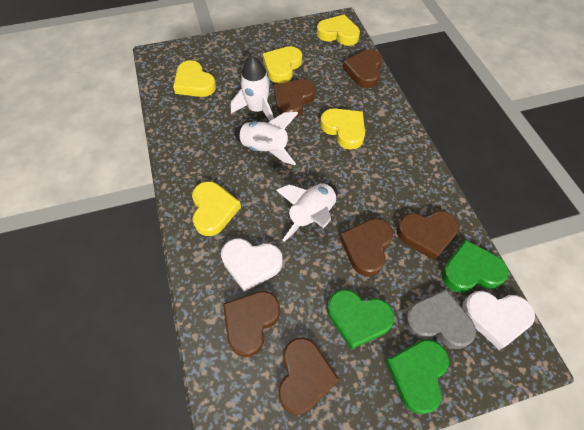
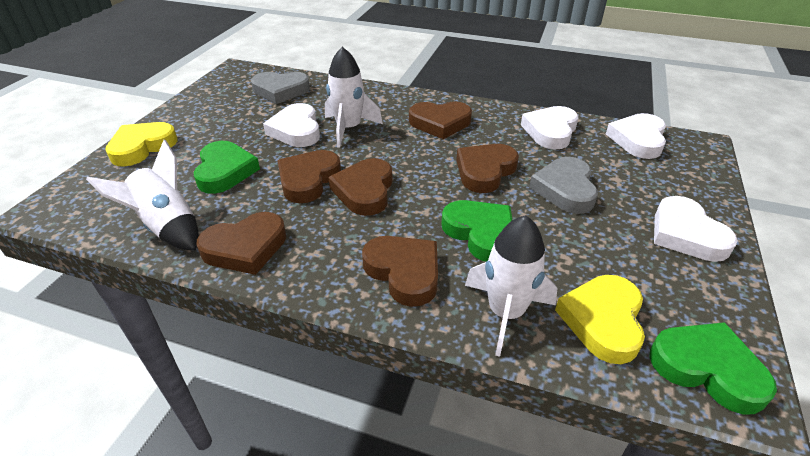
grey heart: [404,289,476,349] = 1 -> [251,71,310,104] [529,157,598,214] = 2
white heart: [221,238,283,292] [462,291,535,350] = 2 -> [263,103,320,147] [521,106,578,150] [606,113,666,159] [654,196,738,262] = 4
yellow heart: [173,60,216,97] [192,181,241,236] [263,46,302,84] [317,15,360,46] [320,108,365,150] = 5 -> [105,122,177,166] [555,275,645,364] = 2

